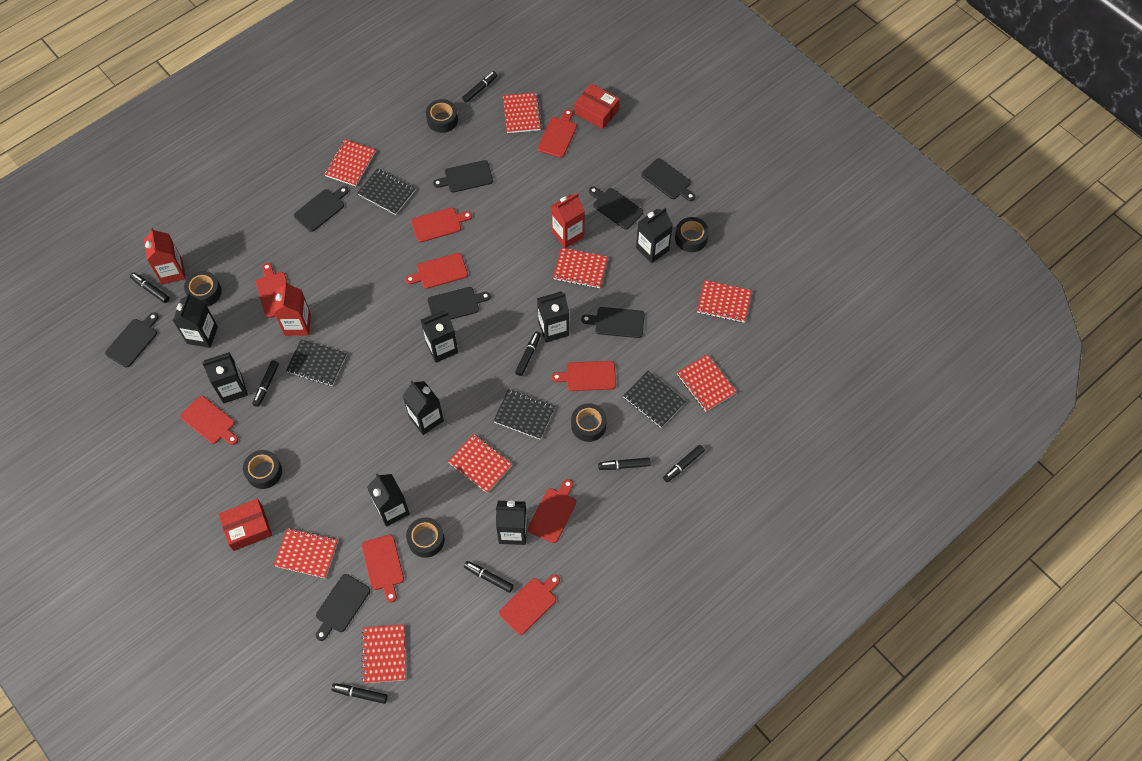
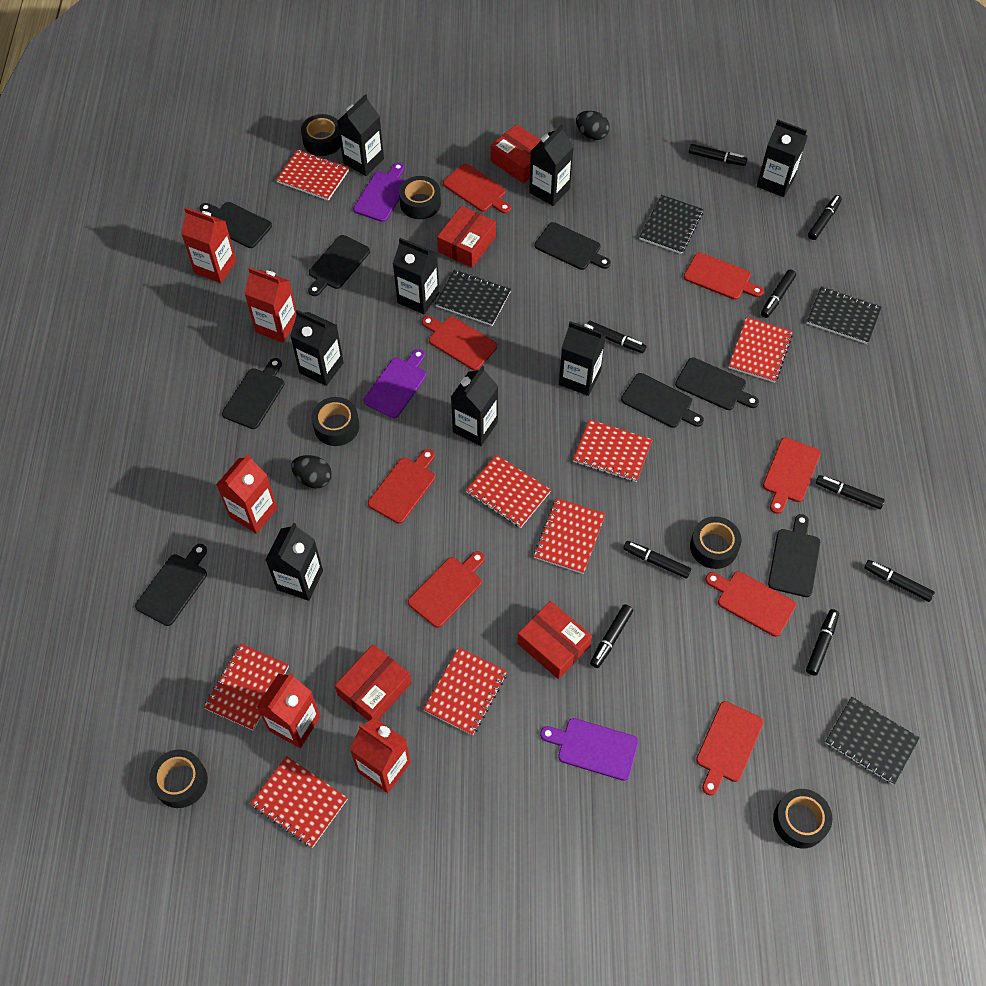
black egg: none = 0 -> [291,455,332,488] [576,111,610,140] = 2
black marker: [130,273,170,303] [252,360,279,407] [331,683,388,704] [462,71,497,103] [464,561,514,593] [515,331,541,376] [598,457,651,470] [663,445,705,482] = 8 -> [587,321,646,353] [590,604,633,668] [623,541,691,579] [689,144,747,166] [761,269,796,318] [806,609,839,676] [808,195,842,240] [816,475,885,509] [864,560,935,602] = 9
purple cutting board: none = 0 -> [353,162,405,222] [363,349,427,418] [540,718,638,781] = 3
red box: [218,499,272,551] [574,83,620,129] = 2 -> [335,644,411,721] [437,206,496,268] [491,124,541,184] [517,601,592,679] = 4
red carton: [144,228,186,285] [274,281,311,336] [551,193,585,248] = 3 -> [181,207,236,283] [216,454,277,534] [244,267,296,343] [257,673,321,748] [350,717,411,793] = 5
red cutting board: [180,396,238,445] [256,263,288,318] [362,535,404,603] [405,253,468,289] [411,207,472,242] [499,574,560,635] [528,479,576,543] [538,109,577,158] [552,361,616,391] = 9 -> [368,449,435,524] [408,551,485,628] [422,316,497,370] [443,164,511,214] [684,252,764,300] [696,701,763,795] [705,571,796,637] [763,437,821,514] = 8

